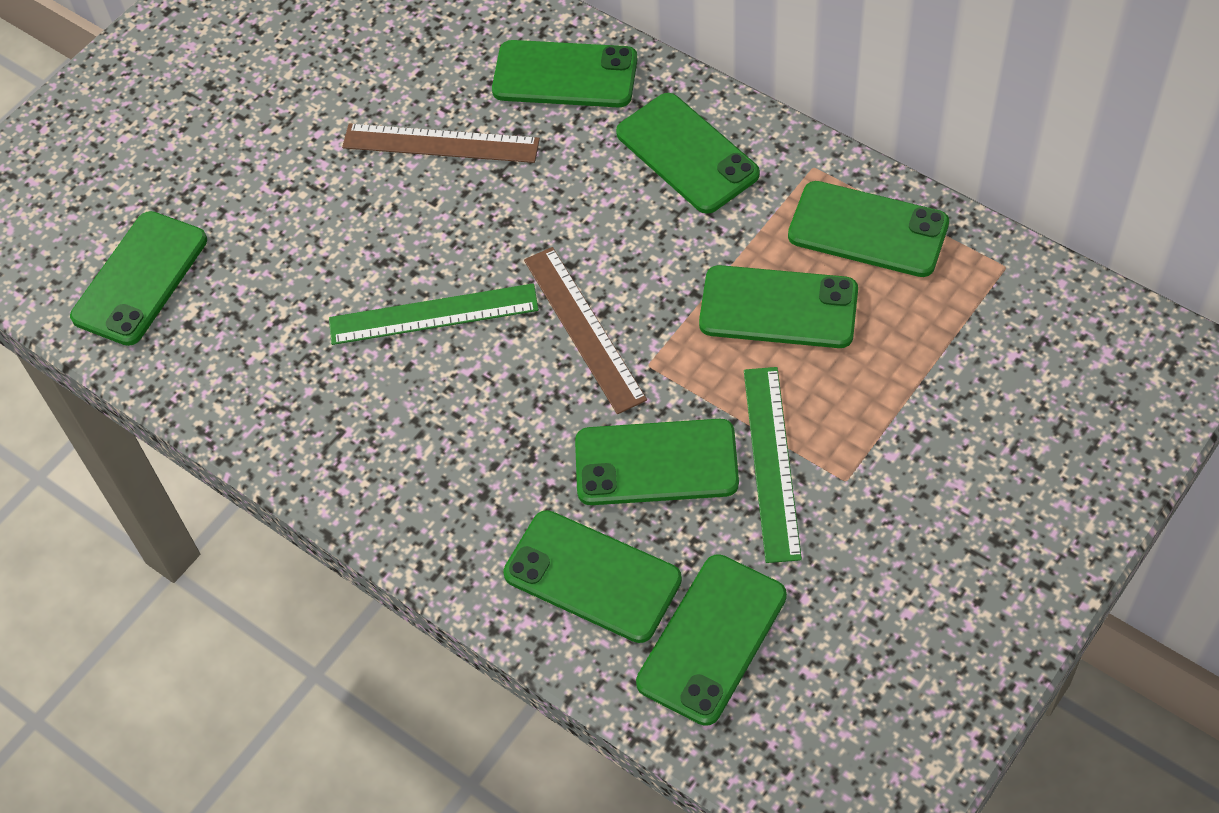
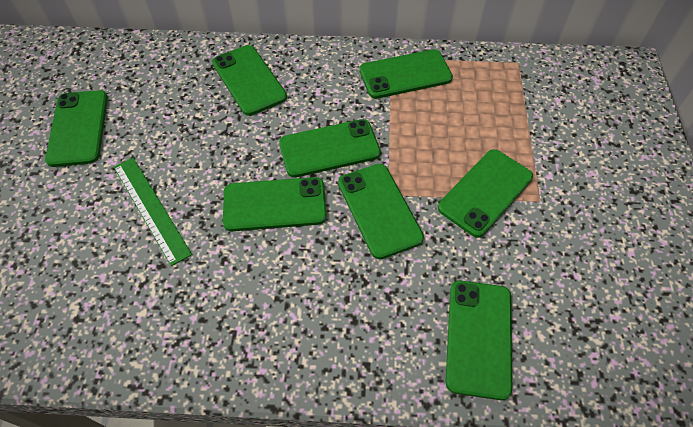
brown ruler: [342,123,540,163] [524,247,647,414] = 2 -> none = 0
green ruler: [329,283,539,345] [744,367,802,563] = 2 -> [114,158,192,266] = 1

